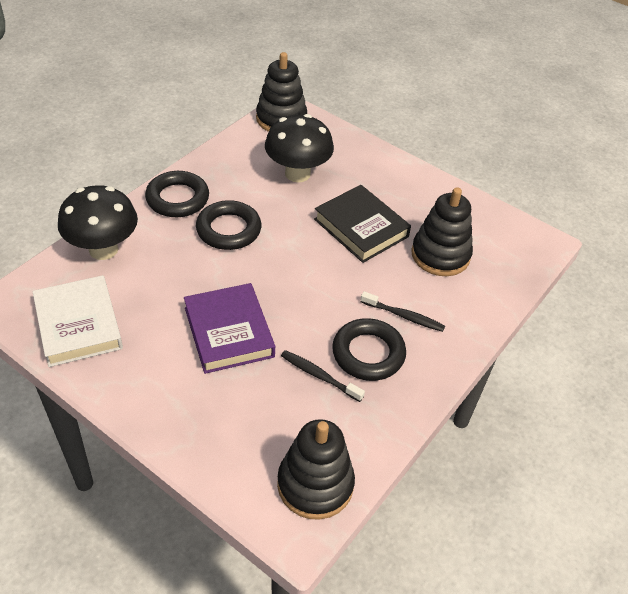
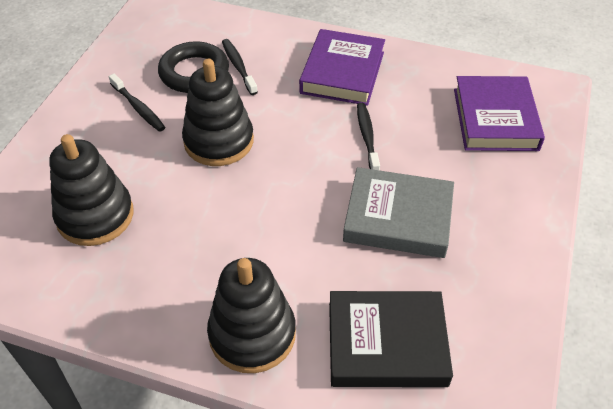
black mushroom: [58,185,138,260] [265,114,334,183] = 2 -> none = 0
black ring: [145,171,209,217] [196,200,261,250] [332,318,406,381] = 3 -> [158,41,229,93] = 1
black toothbrush: [281,350,365,402] [361,291,445,332] = 2 -> [109,74,165,132] [222,39,258,95] [357,103,380,171] = 3
grey book: none = 0 -> [343,167,454,258] = 1
purple book: [184,283,275,374] = 1 -> [299,29,385,106] [454,76,545,151] = 2
white book: [32,275,123,367] = 1 -> none = 0

